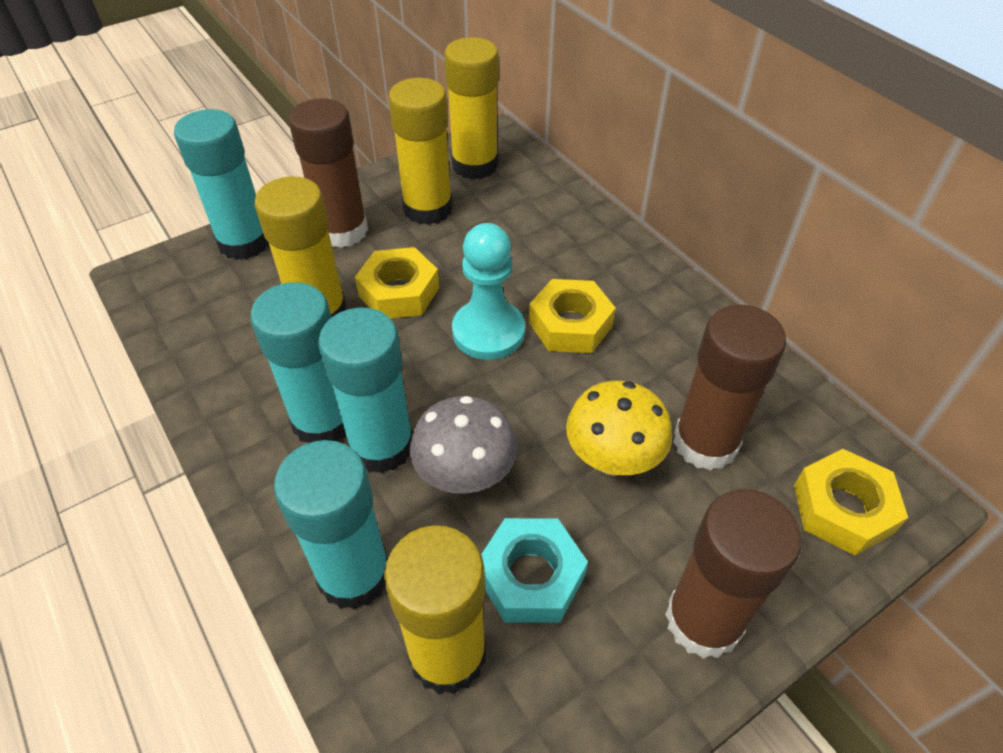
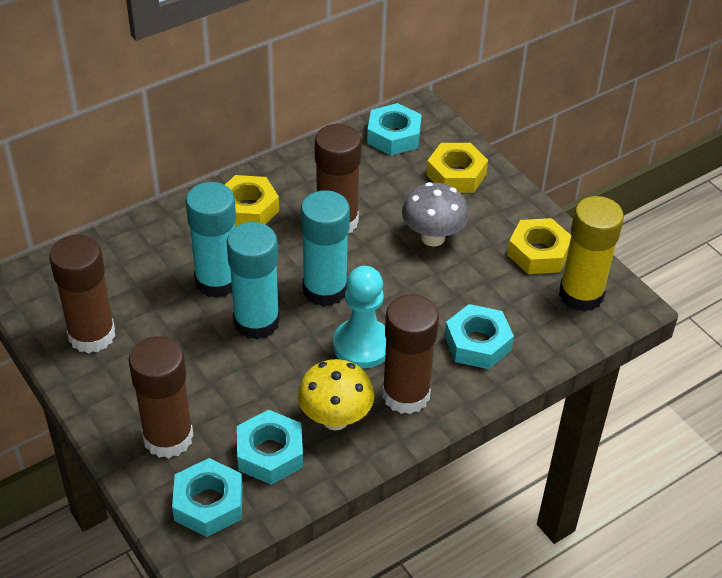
brown glue stick: [289,98,368,248] [665,489,802,659] [673,305,786,471] = 3 -> [49,235,115,354] [128,336,194,458] [315,124,362,233] [382,294,439,414] = 4
turquoise glue stick: [174,109,269,260] [250,282,346,443] [274,440,388,610] [318,308,413,474] = 4 -> [185,182,236,298] [227,222,280,340] [301,190,350,307] = 3
turquoise nut: [481,518,588,623] = 1 -> [172,458,243,537] [237,410,303,485] [367,103,422,156] [444,304,514,369] = 4
yellow glue stick: [254,176,347,317] [384,525,486,694] [389,78,453,225] [444,37,499,180] = 4 -> [559,196,624,312] = 1

